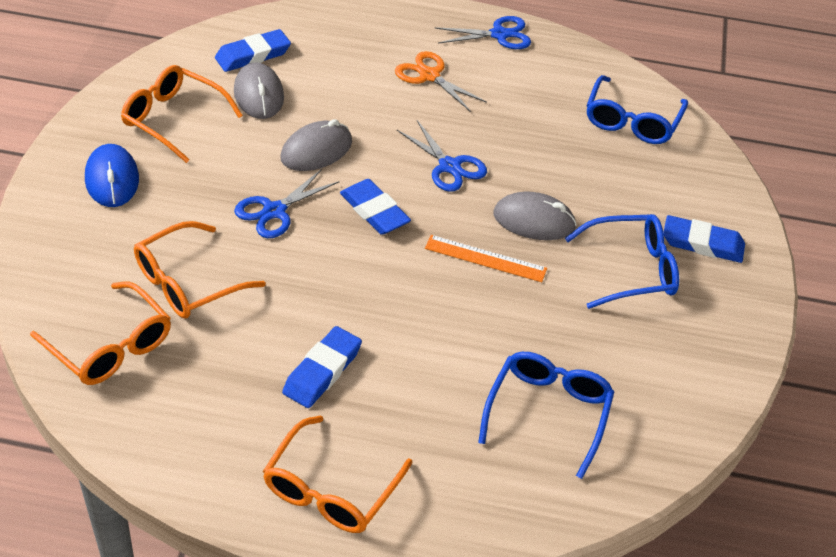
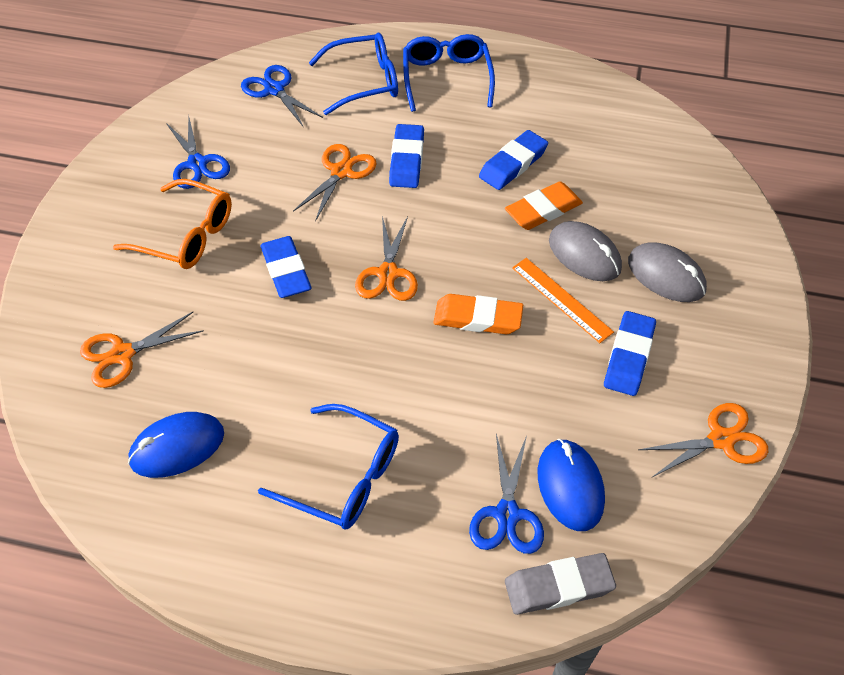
blue mouse: [85,144,139,207] = 1 -> [128,412,224,478] [538,439,605,531] = 2
grey eraser: none = 0 -> [505,553,616,615] = 1
grey mouse: [234,62,284,119] [280,119,352,171] [493,192,577,240] = 3 -> [549,221,622,281] [628,242,707,302] = 2
orange eraser: none = 0 -> [433,294,523,334] [505,182,583,230] = 2
orange glasses: [30,281,171,385] [121,65,243,163] [134,221,266,318] [263,415,413,533] = 4 -> [113,179,232,269] = 1
orange scissors: [395,51,487,112] = 1 -> [80,312,204,388] [293,144,377,222] [355,216,418,301] [638,403,768,477] = 4

